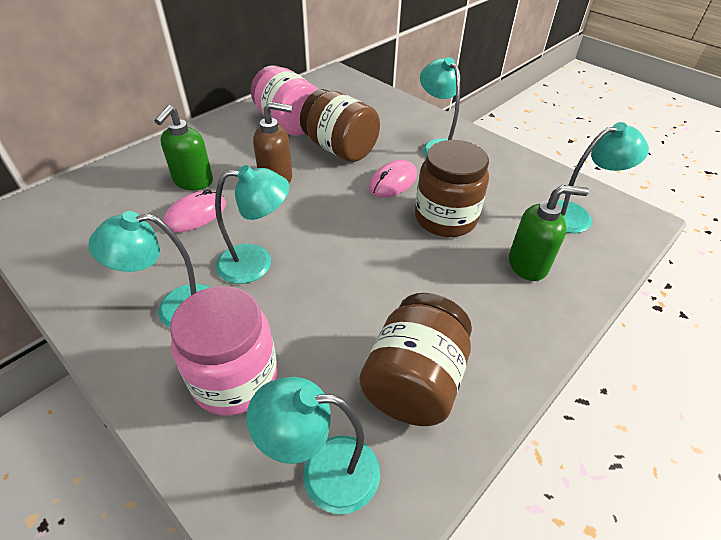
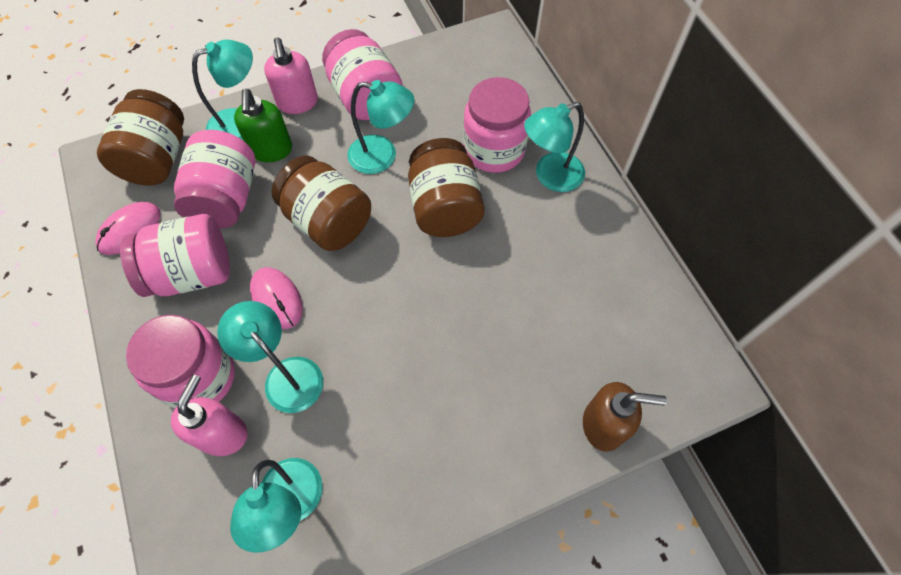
green soap dispenser: [155,105,213,190] [509,185,589,281] = 2 -> [234,89,292,162] = 1
pink jar: [170,286,278,416] [251,66,318,136] = 2 -> [120,214,230,297] [126,315,235,409] [174,130,256,229] [322,29,403,120] [463,77,531,173] = 5
pink soap dispenser: none = 0 -> [171,375,248,456] [264,37,318,114] = 2

